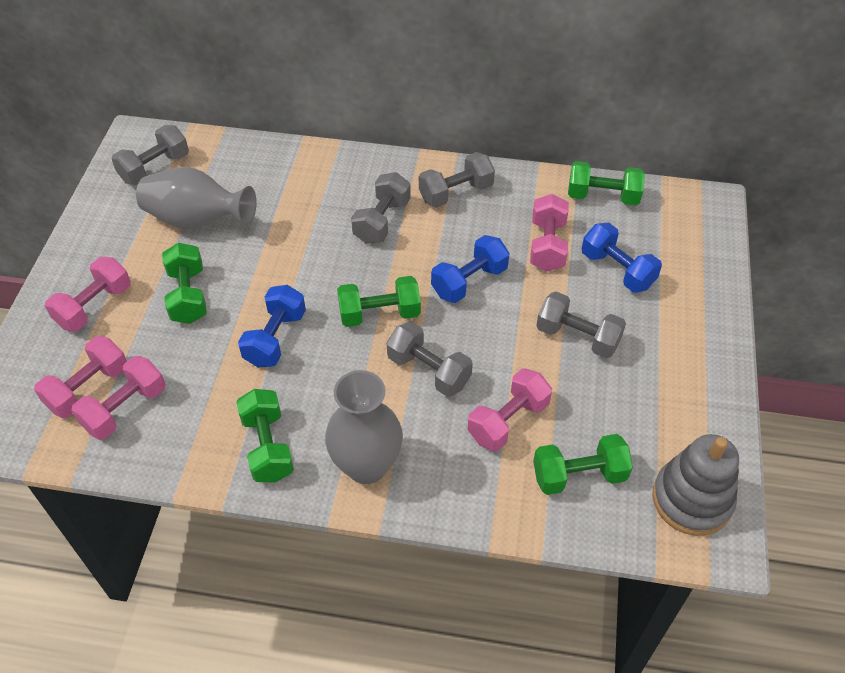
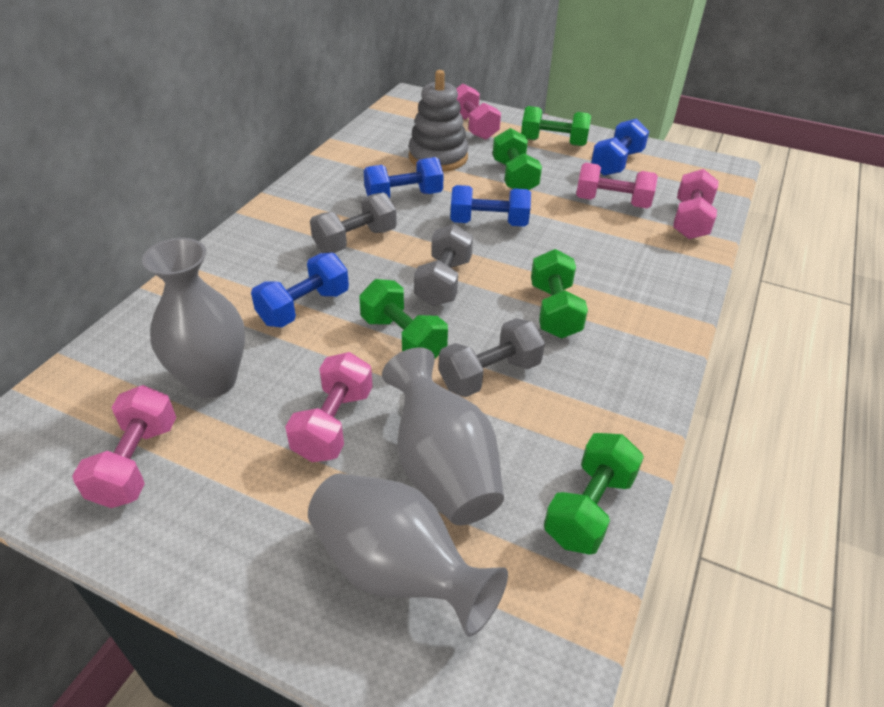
blue dumbbell: [238,285,306,367] [431,235,510,303] [582,223,662,293] = 3 -> [251,253,349,327] [364,157,444,198] [450,185,531,227] [591,118,649,176] = 4
grey dumbbell: [111,125,189,185] [351,172,411,244] [387,321,473,397] [419,152,495,208] [536,292,626,358] = 5 -> [310,192,397,253] [414,224,473,306] [439,318,545,397] = 3
grey vase: [136,167,257,230] [325,370,403,484] = 2 -> [142,238,245,398] [308,473,508,637] [382,347,504,525] = 3

